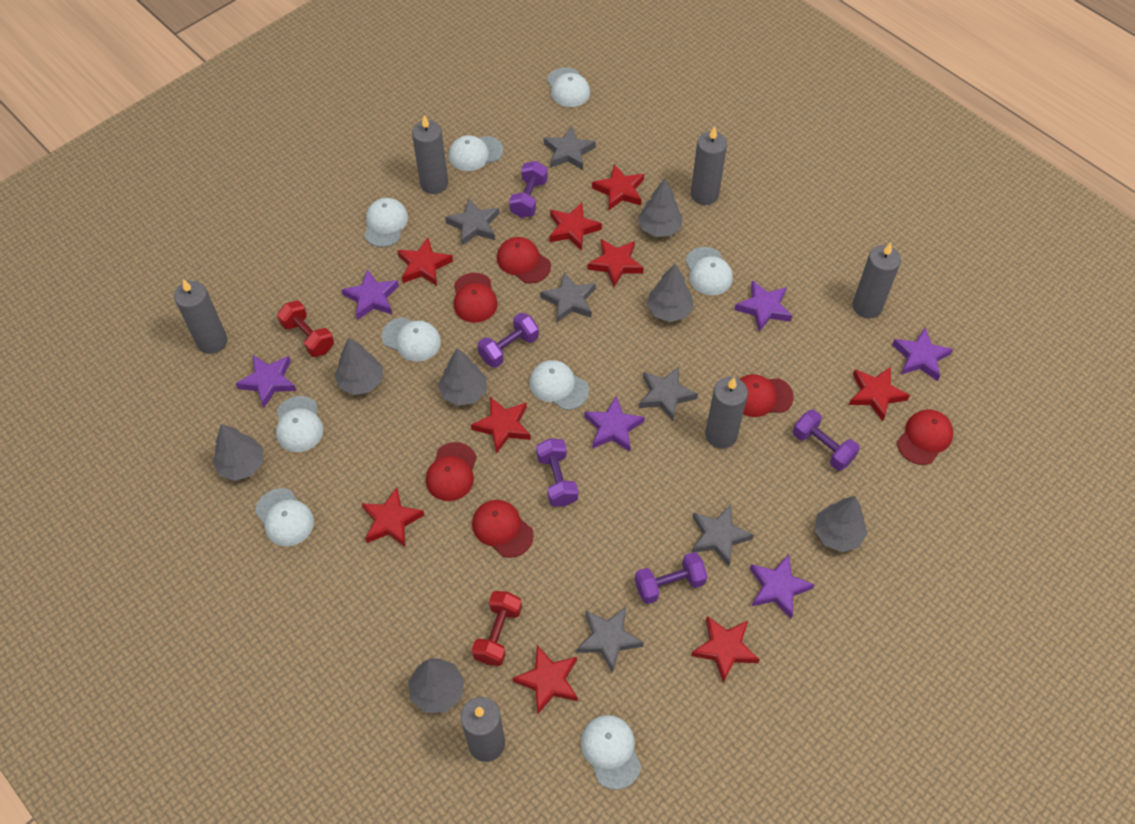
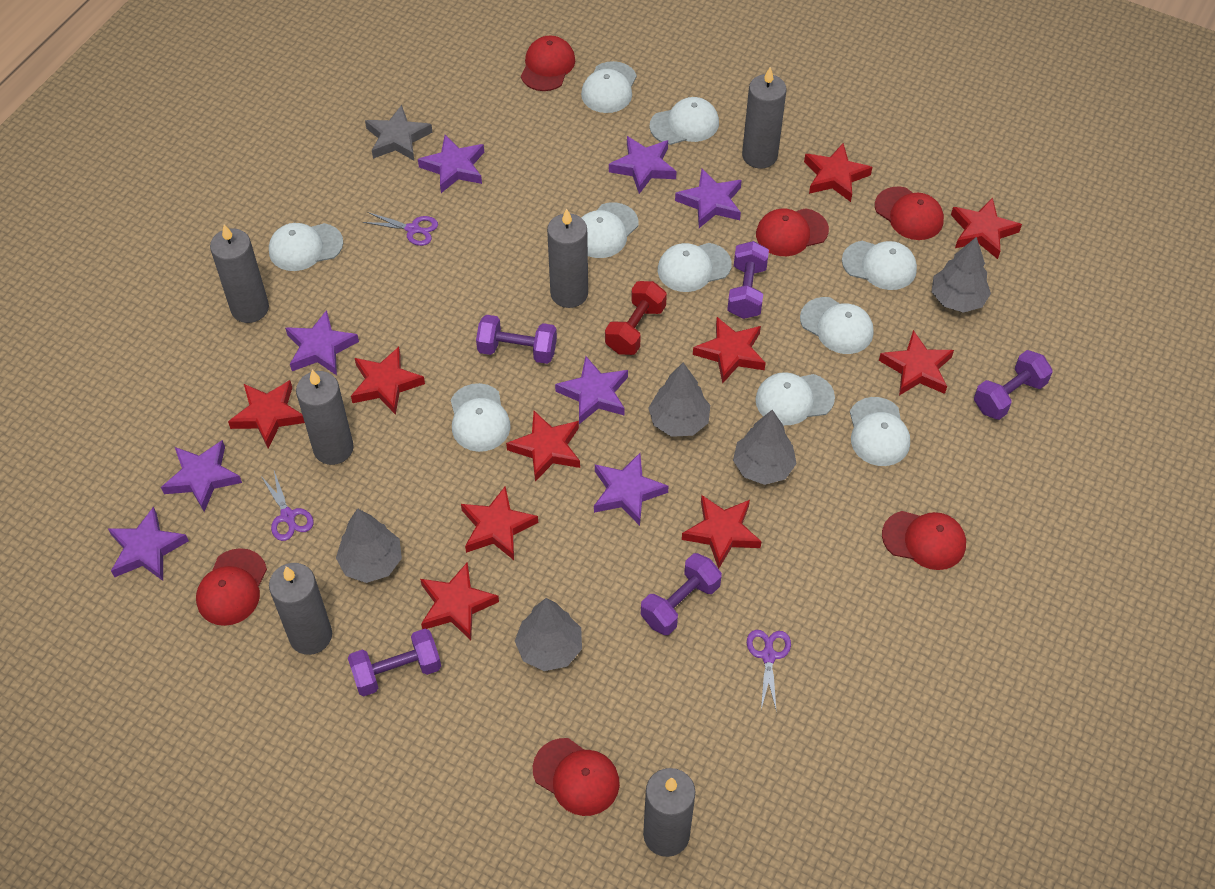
grey star: [445,198,499,246] [540,272,596,323] [544,126,596,170] [577,607,644,673] [639,367,698,422] [692,505,754,567] = 6 -> [365,105,432,161] = 1
grey tree: [213,424,263,481] [335,337,383,395] [408,658,464,713] [438,348,487,406] [638,179,683,237] [647,264,694,322] [814,496,867,552] = 7 -> [336,508,402,583] [515,598,582,671] [648,363,710,437] [733,410,797,485] [932,237,991,313] = 5
purple scissors: none = 0 -> [261,471,313,541] [363,212,438,246] [747,630,791,712] = 3
purple star: [236,355,297,408] [341,269,399,320] [584,396,645,452] [735,280,792,332] [750,554,814,619] [892,328,953,381] = 6 -> [108,507,189,581] [161,440,242,512] [285,310,359,375] [418,135,484,193] [555,356,628,424] [594,453,669,526] [609,136,677,194] [675,169,742,228] = 8
red dumbbell: [277,301,334,357] [472,591,522,666] = 2 -> [605,281,667,355] = 1
red star: [361,487,424,548] [397,238,453,286] [471,397,531,454] [512,645,578,714] [549,203,602,251] [588,239,644,287] [592,164,644,210] [691,616,760,683] [849,367,910,421] = 9 -> [228,380,305,448] [351,347,425,415] [420,563,499,640] [461,486,538,560] [506,411,580,482] [682,495,762,569] [693,317,766,384] [804,143,872,202] [879,330,954,396] [951,197,1022,259] = 10
white cap: [255,488,314,546] [276,396,323,452] [364,198,408,247] [382,317,441,362] [449,135,503,171] [529,360,589,410] [547,67,590,107] [581,715,641,790] [685,247,733,295] = 9 -> [269,223,343,271] [451,383,511,452] [581,61,637,113] [581,202,638,258] [650,97,719,145] [658,243,732,292] [755,372,835,425] [800,297,873,354] [842,241,917,290] [850,397,910,466] = 10

